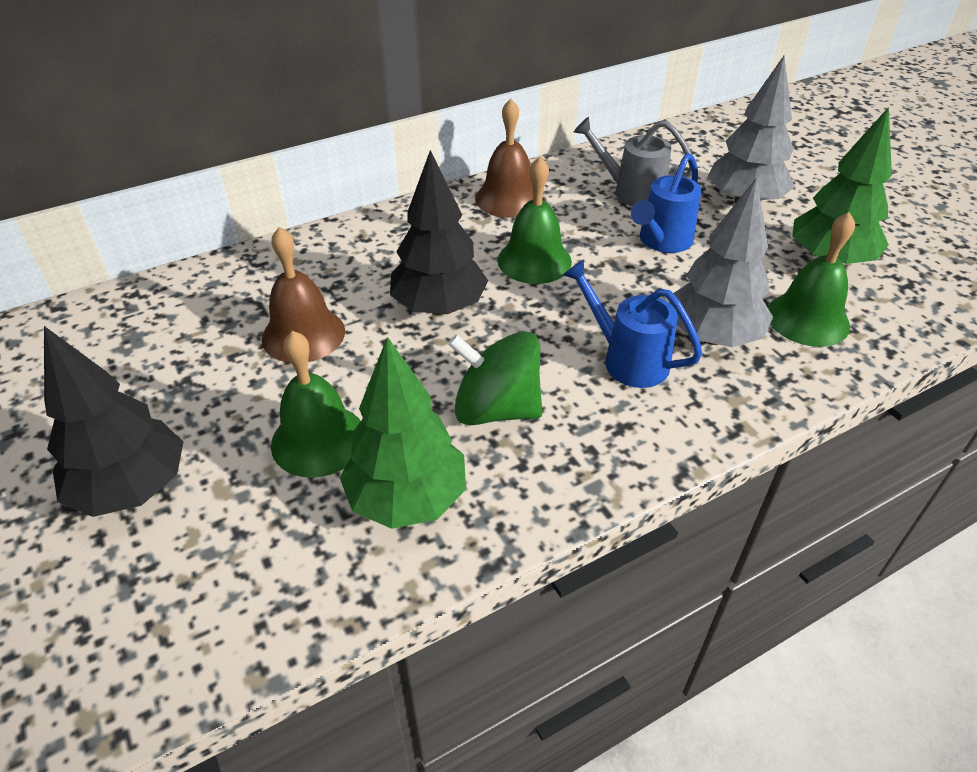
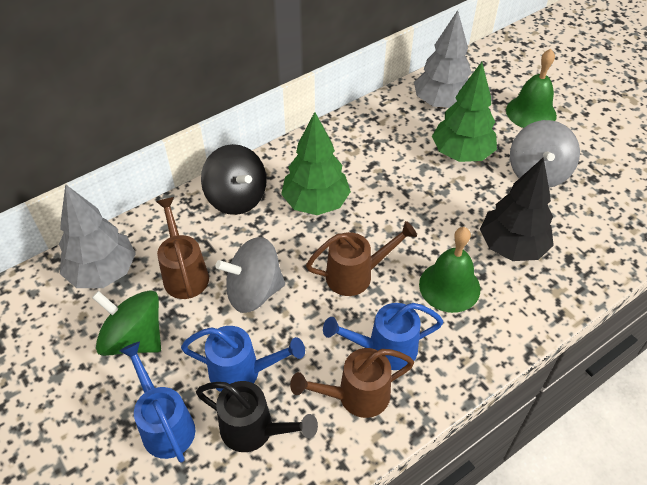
black spinning top: none = 0 -> [201,144,267,215] = 1
black tree: [44,326,183,517] [390,150,488,315] = 2 -> [480,157,554,261] = 1
black watering can: none = 0 -> [196,381,318,452] = 1
blue watering can: [563,259,703,388] [631,153,702,253] = 2 -> [120,341,195,463] [181,326,305,392] [323,303,443,370] = 3
brown bell: [262,227,345,363] [475,99,534,218] = 2 -> none = 0
brown watering can: none = 0 -> [156,197,209,299] [290,348,414,418] [306,221,417,296] = 3
green bell: [271,331,361,478] [498,157,572,284] [768,212,855,347] = 3 -> [419,227,480,313] [506,49,557,128] = 2
grey spinning top: none = 0 -> [216,237,285,313] [510,120,580,188] = 2
grey watering can: [574,117,692,206] = 1 -> none = 0

